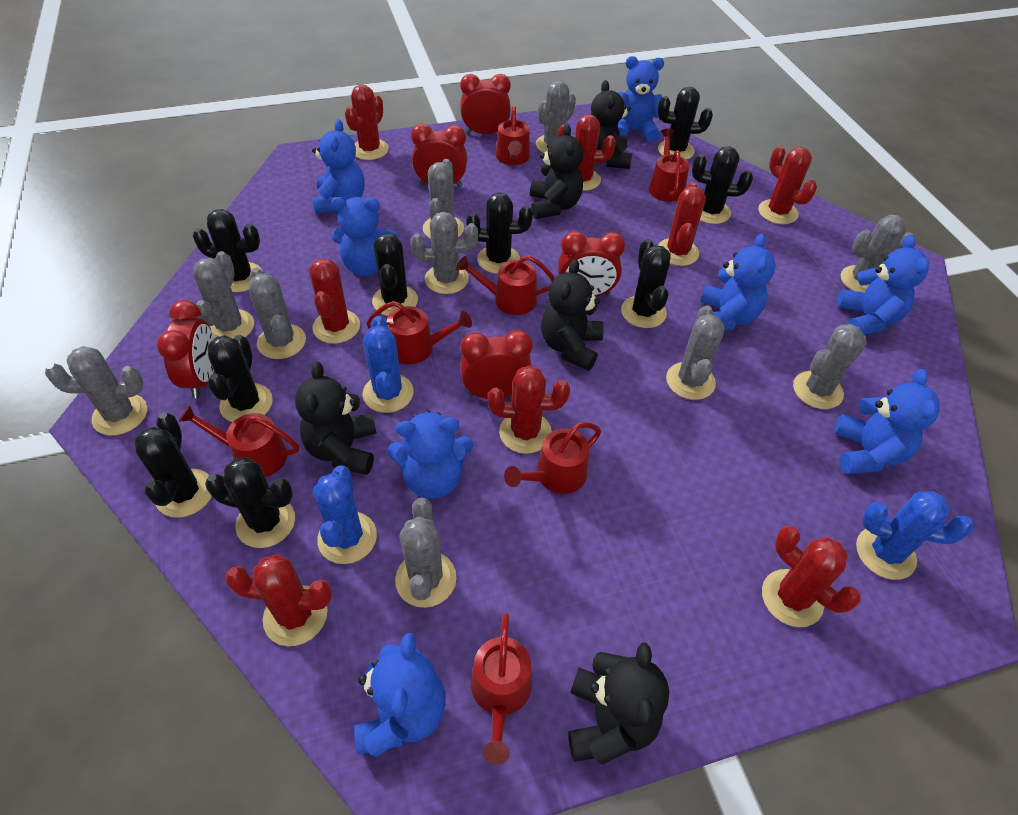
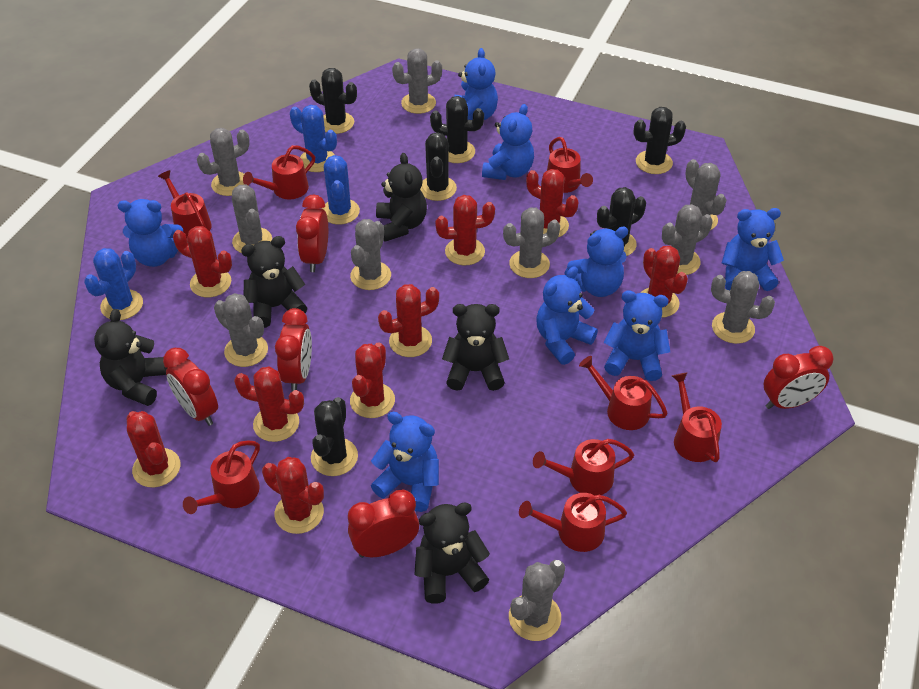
black cactus: [134,412,212,518] [193,209,262,292] [205,457,295,548] [207,335,273,423] [372,233,418,316] [466,193,533,274] [621,239,671,328] [657,87,713,160] [692,146,753,224] = 9 -> [309,68,357,134] [311,397,358,476] [420,132,457,201] [430,96,484,163] [597,187,646,256] [634,107,686,174] = 6
red cactus: [225,554,332,646] [309,258,360,344] [345,84,389,160] [487,365,570,454] [558,114,616,191] [658,182,706,266] [758,146,817,224] [762,526,861,627] = 8 -> [126,411,181,488] [173,226,232,297] [234,367,304,442] [262,457,324,534] [350,342,395,418] [378,284,439,357] [435,195,495,265] [526,169,578,237] [641,246,688,318] = 9
red watering can: [178,405,299,477] [366,301,472,364] [456,255,555,315] [471,613,532,765] [496,106,530,165] [504,422,601,494] [649,128,689,202] = 7 -> [158,170,212,238] [183,441,260,514] [243,145,315,199] [519,493,627,552] [533,439,634,495] [547,137,593,193] [579,356,668,430] [672,372,722,462] = 8

